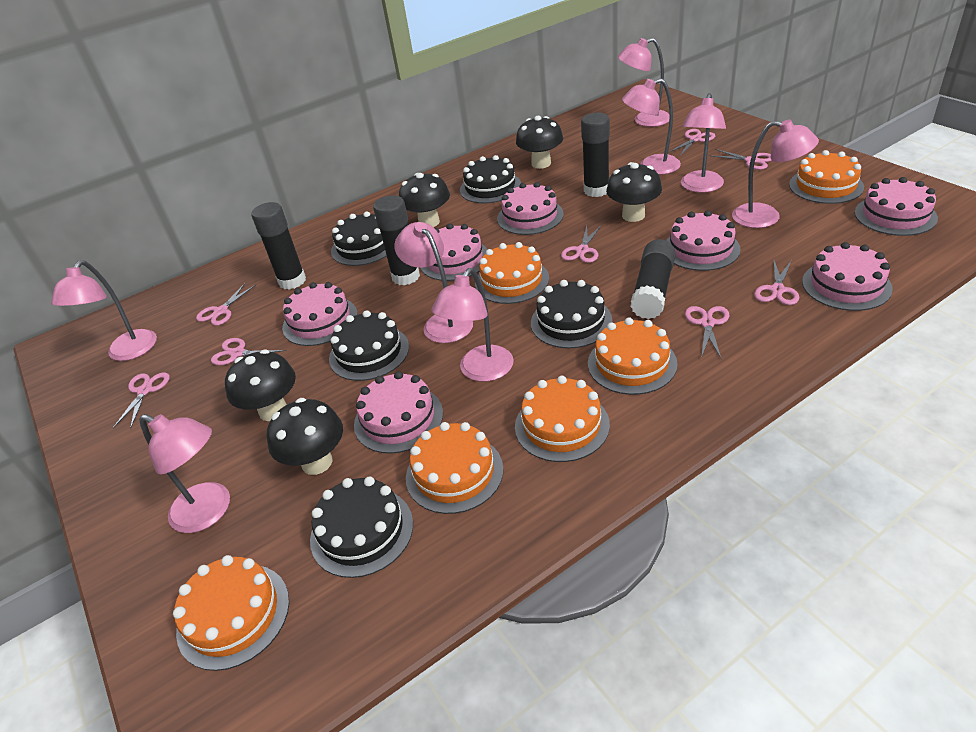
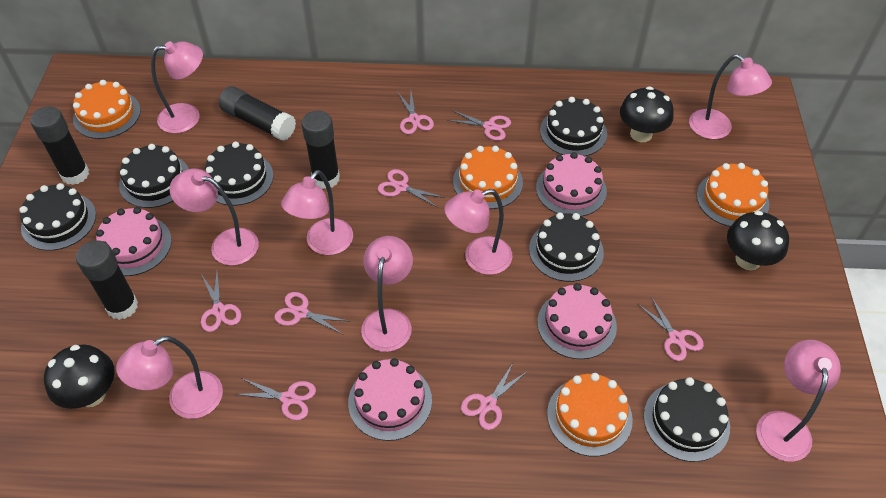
black cake: [310,476,413,578] [329,310,409,381] [331,212,387,266] [460,155,521,203] [531,280,612,348] = 5 -> [19,183,96,251] [119,144,189,208] [205,142,273,206] [529,213,604,282] [540,97,607,156] [644,377,730,462] = 6
black mushroom: [225,349,296,421] [267,398,343,475] [399,173,450,227] [516,116,563,169] [606,162,662,222] = 5 -> [44,345,115,409] [620,86,674,142] [727,211,789,270] = 3
orange cake: [173,555,289,671] [406,422,504,514] [475,242,549,304] [515,376,610,462] [588,317,677,395] [789,150,864,204] = 6 -> [73,80,141,139] [453,146,523,209] [547,373,633,456] [697,163,769,227] = 4
pink cake: [282,282,358,346] [354,371,443,454] [420,224,488,281] [497,182,564,235] [666,210,741,271] [802,242,893,311] [855,177,938,236] = 7 -> [96,207,172,276] [348,358,432,441] [536,152,607,216] [537,283,617,359] = 4

